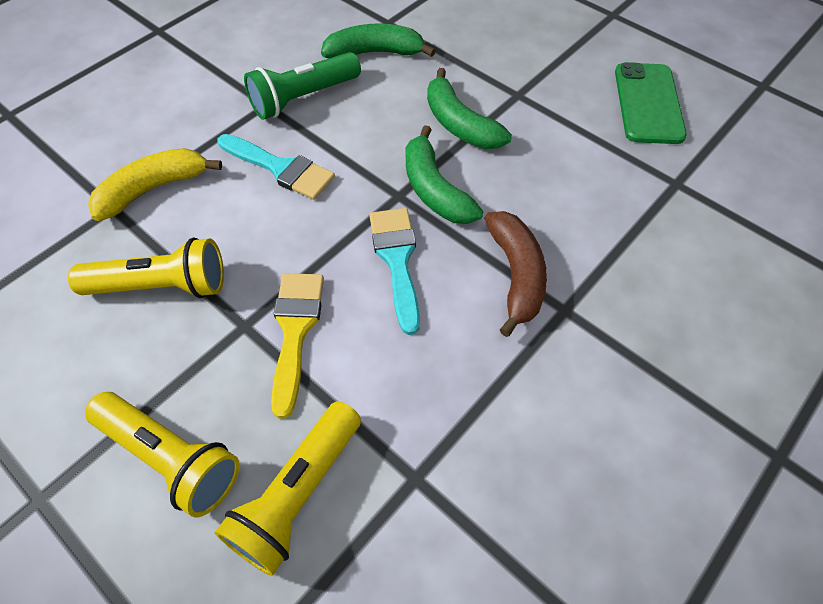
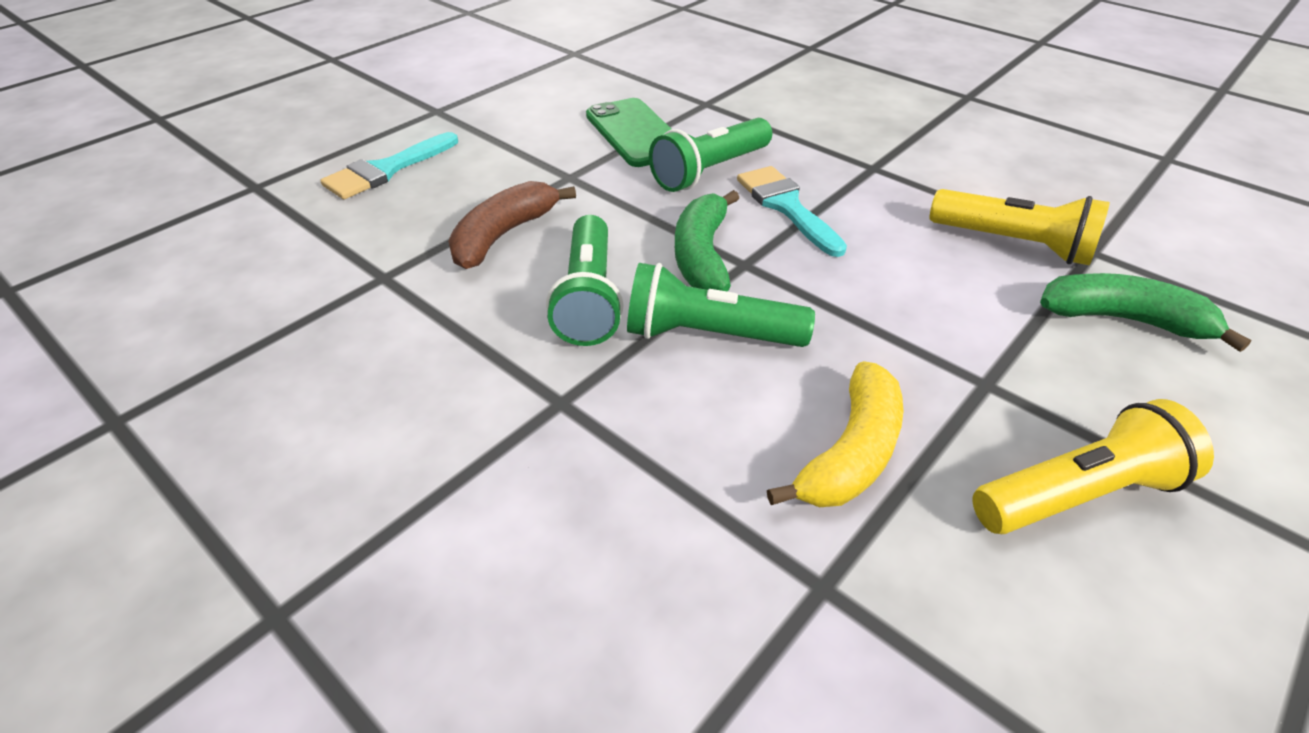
green banana: [321,24,436,58] [406,125,483,224] [427,68,512,149] = 3 -> [675,190,739,291] [1040,273,1251,352] = 2
green flashlight: [244,52,361,120] = 1 -> [546,215,623,346] [627,263,815,347] [649,118,772,192] = 3
yellow brush: [271,273,324,419] = 1 -> none = 0
yellow flashlight: [68,237,224,298] [85,392,240,518] [215,401,361,576] = 3 -> [929,189,1110,265] [973,399,1214,534] = 2

